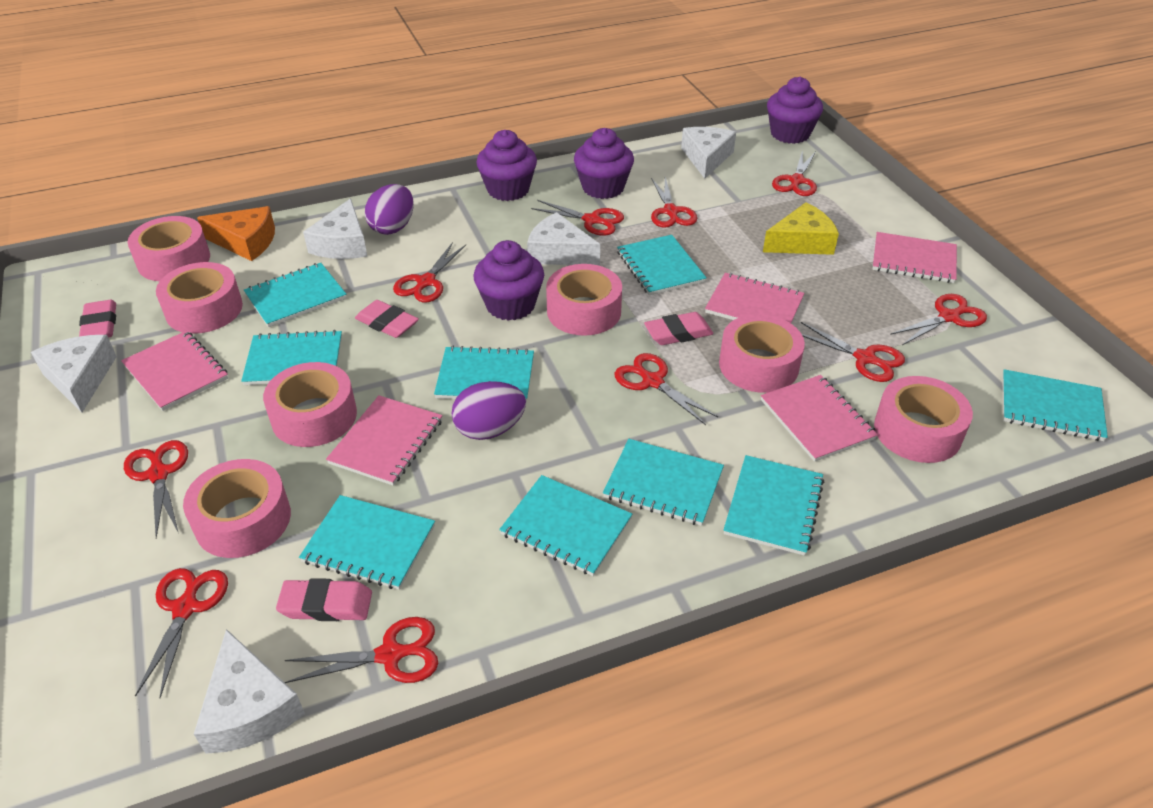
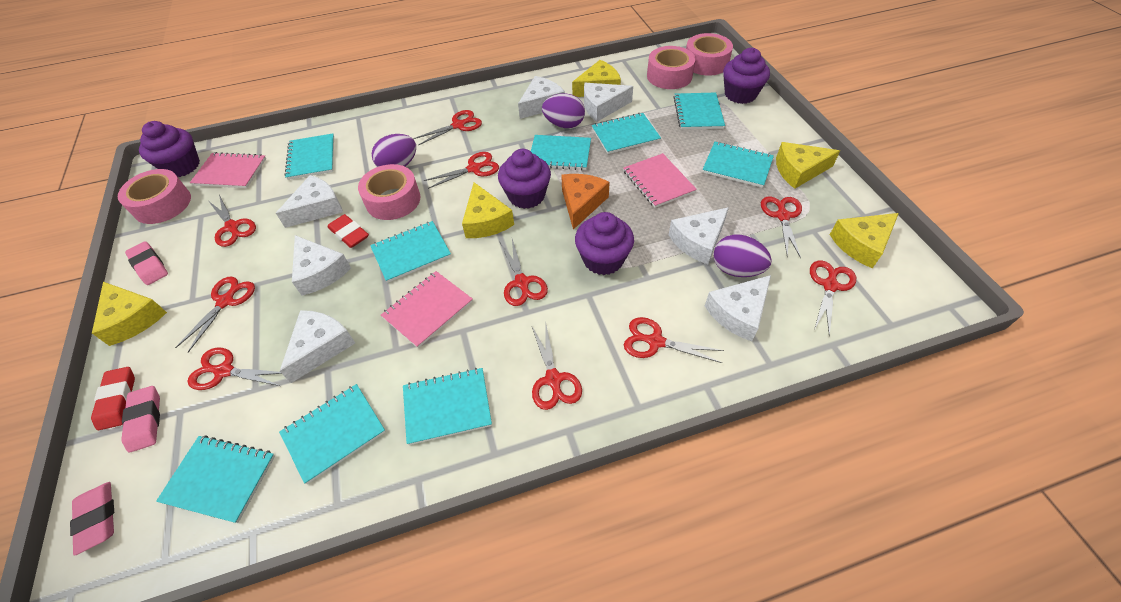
pink eraser: [79,300,116,338] [276,578,372,621] [355,300,419,338] [644,312,713,345] = 4 -> [70,482,114,556] [121,386,160,452] [125,241,168,285] = 3
pink notebook: [121,331,228,411] [326,395,442,486] [705,273,804,323] [761,375,878,462] [872,232,957,283] = 5 -> [190,152,266,188] [381,271,473,348] [623,153,697,208] = 3
pink tape: [128,216,210,281] [156,262,243,334] [183,459,291,558] [263,362,357,447] [546,264,622,336] [719,314,805,393] [874,376,973,463] = 7 -> [118,169,191,224] [358,164,420,220] [647,46,696,89] [686,33,733,76] = 4
purple egg: [365,184,414,235] [452,381,526,440] = 2 -> [372,134,416,167] [542,93,585,128] [713,235,772,277] = 3
red eraser: none = 0 -> [91,367,135,430] [328,214,369,248] = 2
white cheese: [31,335,117,413] [194,629,305,754] [303,199,367,259] [527,212,600,266] [681,127,736,179] = 5 -> [276,175,343,228] [280,310,355,383] [292,235,351,296] [518,76,565,119] [584,83,633,122] [669,207,729,264] [705,275,771,341] = 7
yellow cheese: [763,202,839,255] = 1 -> [92,282,167,346] [462,182,514,238] [572,60,621,97] [776,142,840,189] [830,213,899,268] = 5

